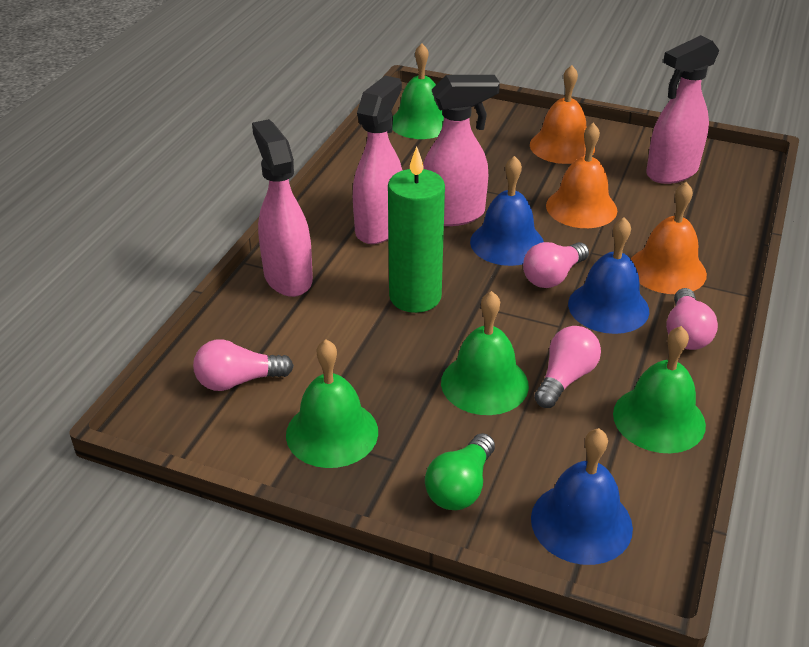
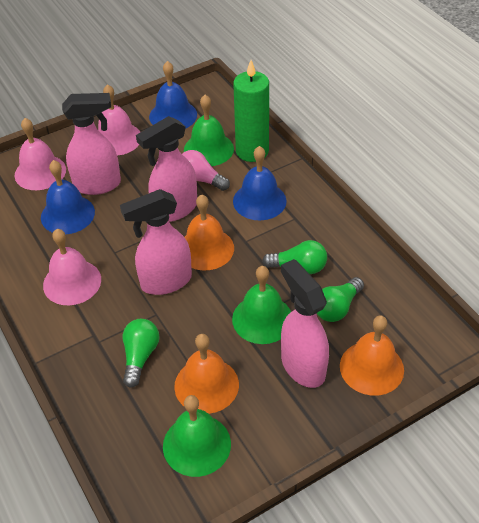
green bell: [286,339,378,468] [392,43,444,139] [441,291,529,415] [613,326,706,453] = 4 -> [163,395,231,477] [184,95,234,166] [232,266,291,344] = 3
green light bulb: [425,433,495,510] = 1 -> [123,319,160,387] [262,240,327,274] [317,277,364,322] = 3
pink bell: none = 0 -> [15,118,66,190] [43,229,101,305] [98,84,140,156] = 3
pink light bulb: [193,339,294,391] [523,242,589,288] [534,326,601,408] [666,288,718,350] = 4 -> [182,150,230,191] = 1

